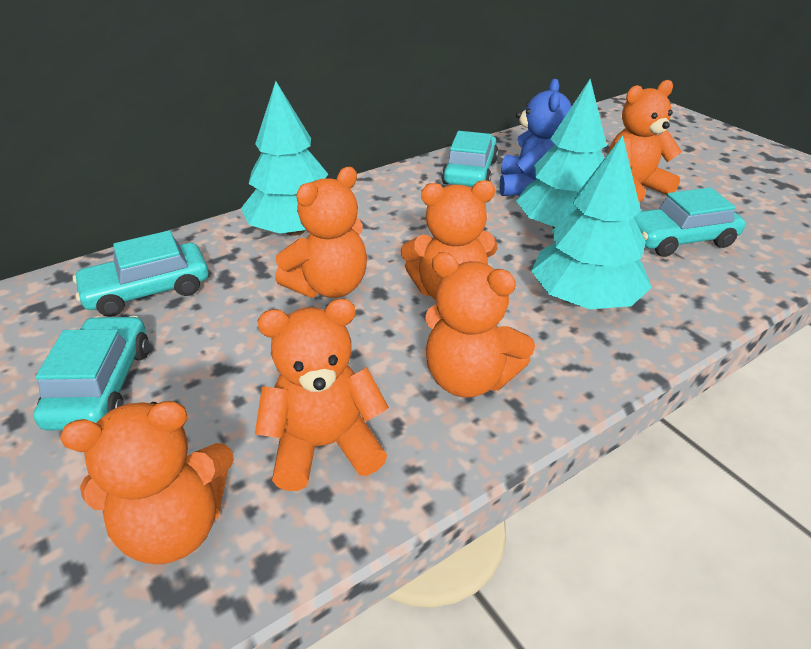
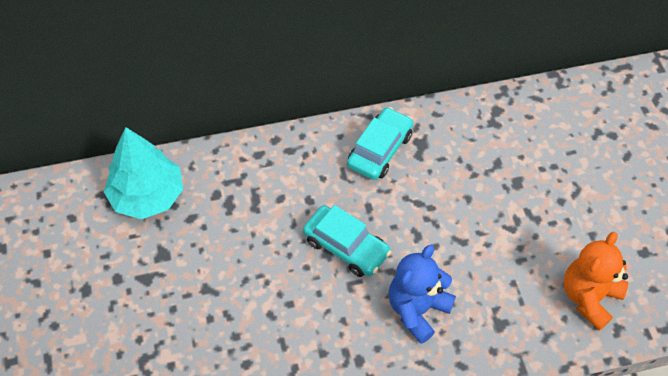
orange teddy bear: [60,401,234,565] [255,299,389,491] [275,167,367,298] [401,180,498,300] [425,252,535,398] [607,80,682,202] = 6 -> [564,232,628,331] = 1
turquoise car: [33,316,149,430] [73,230,209,317] [442,131,498,187] [634,188,746,257] = 4 -> [303,205,391,277] [347,107,413,180] = 2
turquoise tree: [241,81,328,236] [516,79,607,229] [531,135,652,309] = 3 -> [104,127,183,219] = 1

